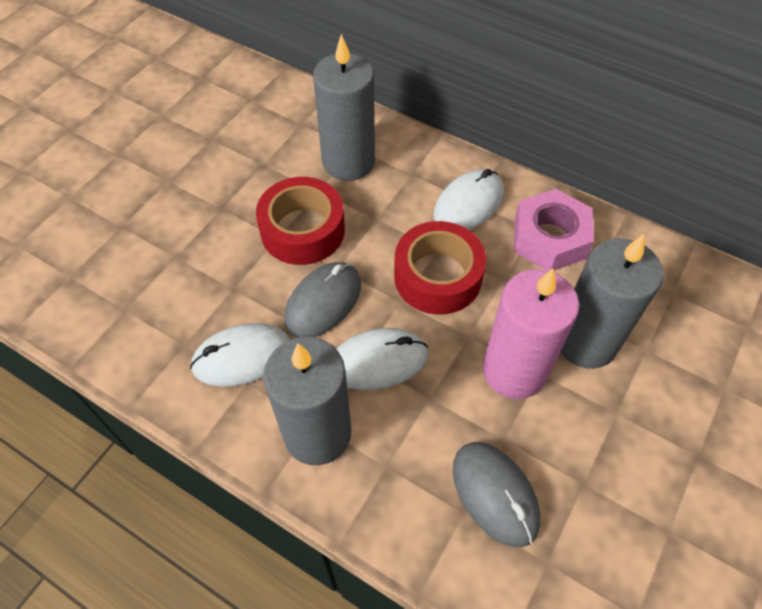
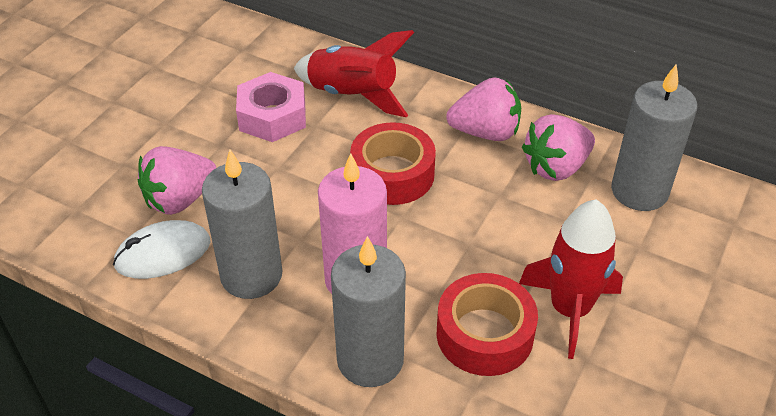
grey mouse: [284,262,361,338] [453,442,540,547] = 2 -> none = 0
pink strawberry: none = 0 -> [138,146,216,215] [446,78,521,141] [522,114,595,181] = 3
red rocket: none = 0 -> [294,30,414,117] [519,199,623,359] = 2
white mouse: [190,323,291,387] [336,328,428,390] [433,169,504,230] = 3 -> [113,220,210,279] = 1

